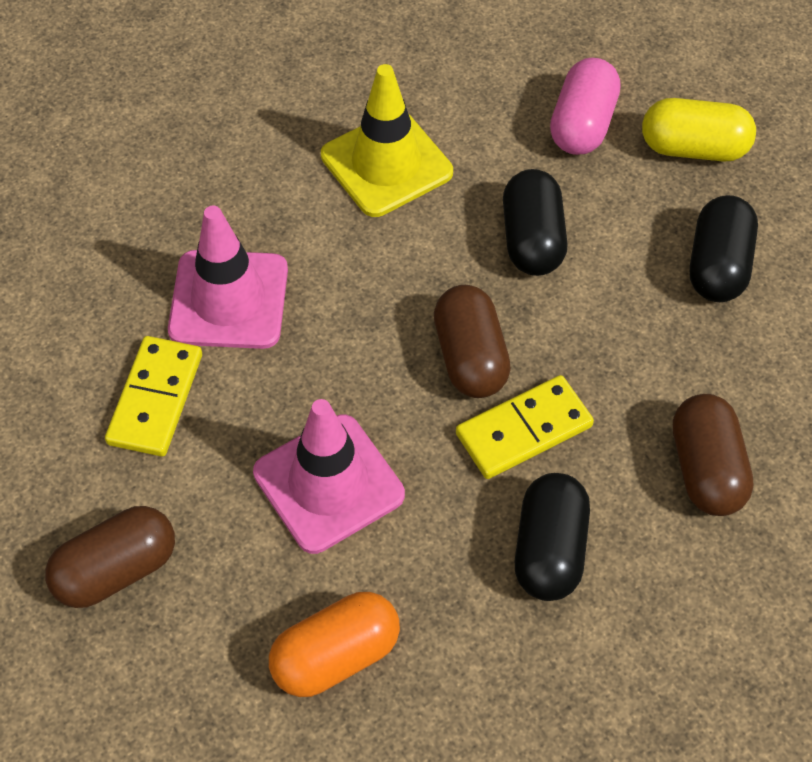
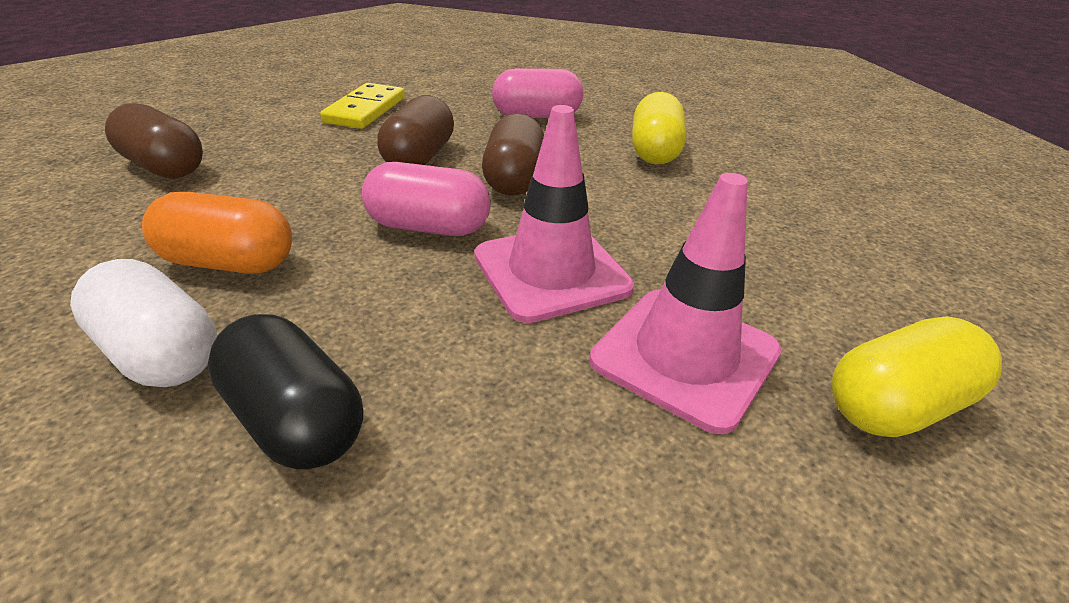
black capsule: [503,169,568,276] [515,473,590,601] [690,195,758,302] = 3 -> [208,314,363,470] = 1
pink capsule: [550,58,620,155] = 1 -> [362,162,491,236] [492,68,583,118] = 2
white capsule: none = 0 -> [70,259,217,387] = 1
yellow capsule: [642,98,756,162] = 1 -> [632,92,686,164] [831,316,1002,437] = 2
yellow domino: [105,336,202,457] [456,375,594,479] = 2 -> [320,83,405,129] = 1
yellow traffic cone: [321,64,453,217] = 1 -> none = 0

